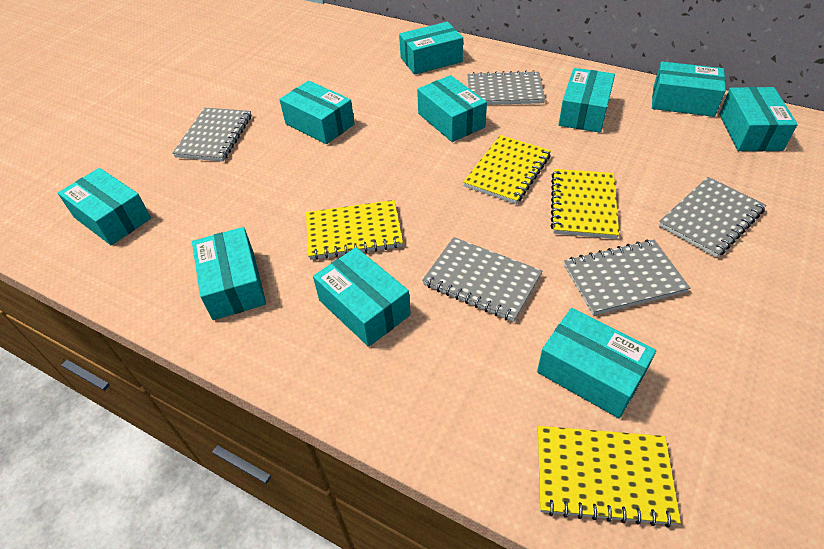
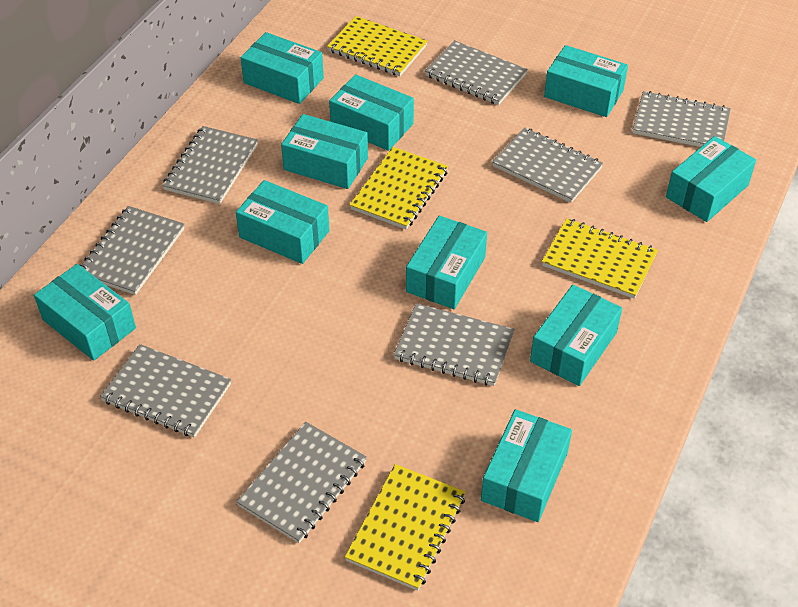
grey notebook: [172,108,251,161] [422,237,542,322] [467,70,545,105] [564,239,690,315] [658,177,766,258] = 5 -> [80,206,185,295] [100,344,231,438] [162,126,258,204] [236,422,367,543] [393,303,515,386] [425,40,528,105] [492,127,603,203] [633,91,731,147] = 8

